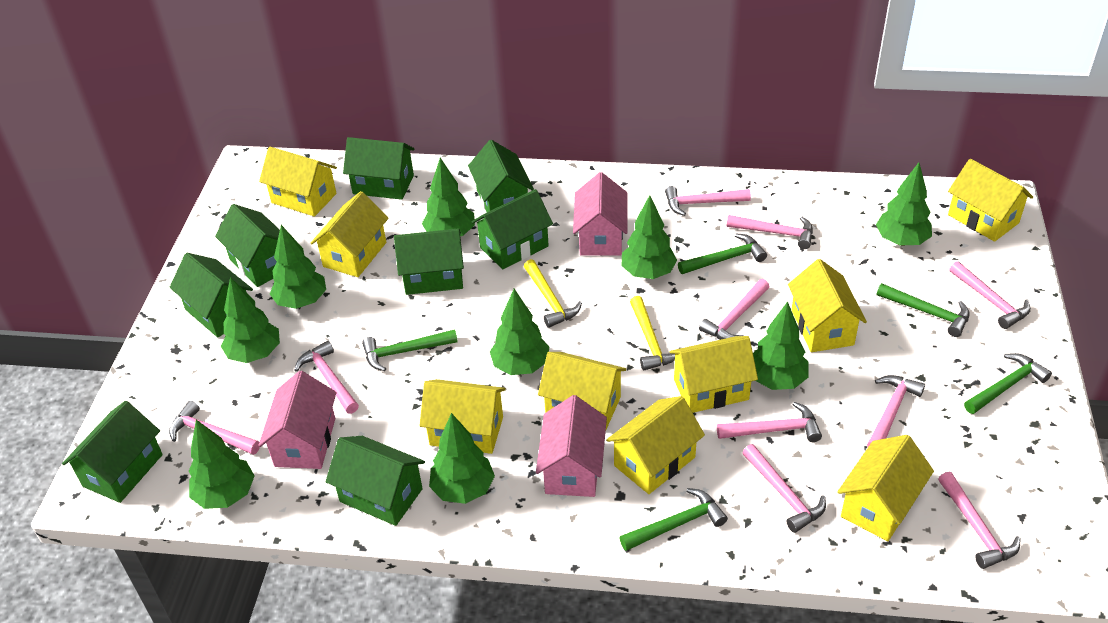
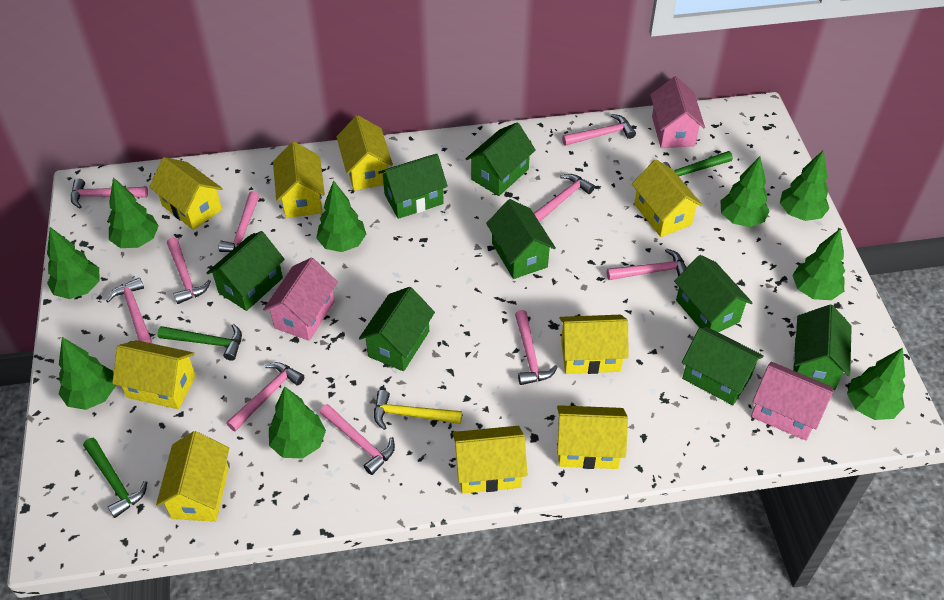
green hammer: [362,329,458,371] [619,488,728,551] [678,234,767,274] [877,283,970,337] [964,353,1052,414] = 5 -> [83,438,147,518] [158,324,242,361] [663,151,733,186] = 3
yellow hammer: [524,259,582,328] [630,296,681,371] = 2 -> [374,390,462,430] = 1

